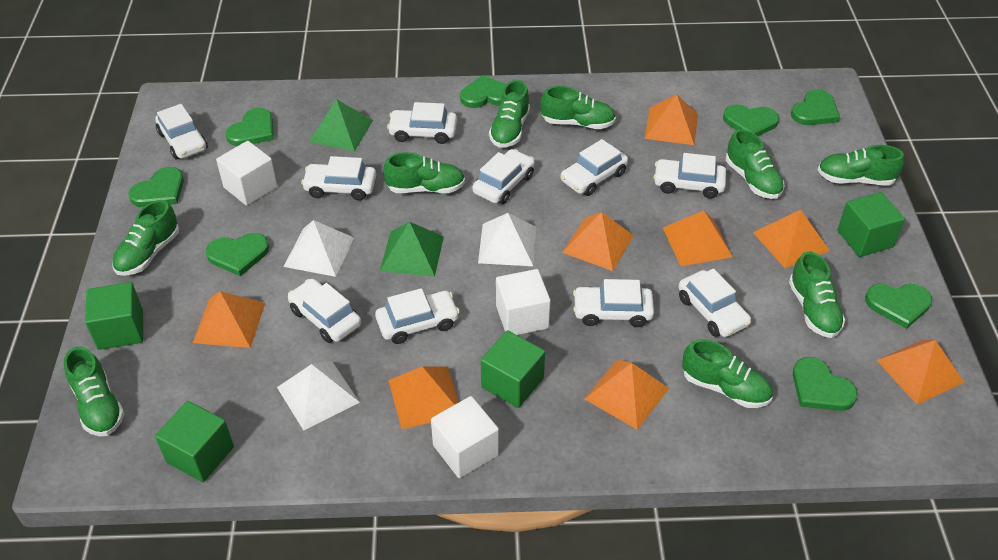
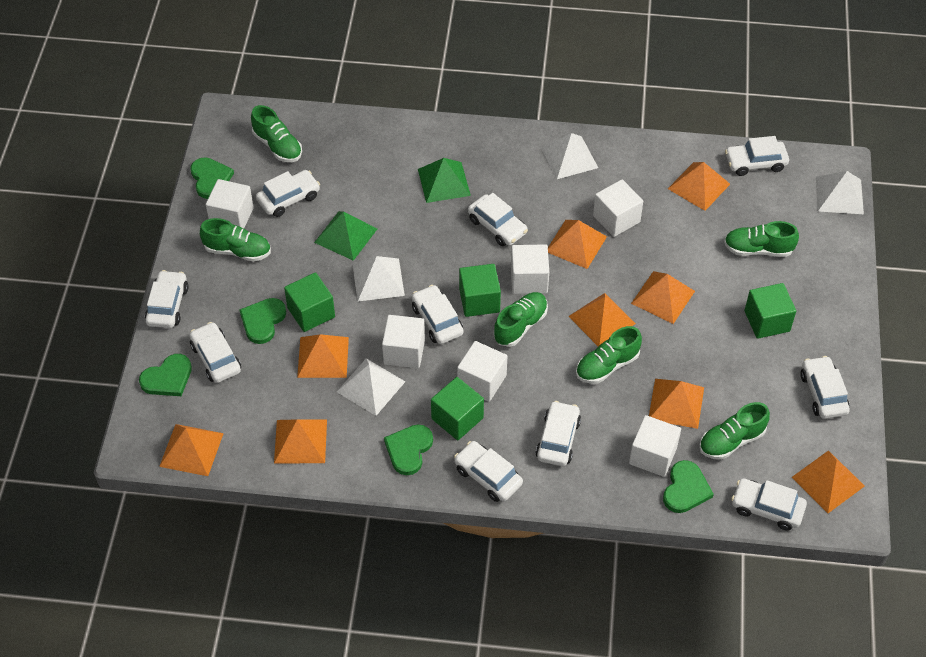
green heart: [128,167,184,207] [206,233,269,276] [226,108,274,146] [460,75,507,108] [723,104,779,136] [791,89,840,125] [793,357,858,411] [865,284,932,329] = 8 -> [139,354,192,396] [191,157,234,199] [239,298,286,344] [384,424,433,475] [663,460,714,513] = 5
green shoe: [64,346,124,436] [112,200,179,276] [383,152,465,193] [489,80,530,148] [540,86,616,129] [682,339,773,408] [726,129,784,199] [789,251,845,338] [817,145,904,186] = 9 -> [200,218,271,262] [251,105,302,162] [494,292,548,347] [576,326,642,384] [699,402,770,460] [724,221,799,257] = 6
orange pyramid: [193,291,265,348] [388,366,459,429] [562,212,634,271] [585,359,669,430] [645,94,698,145] [663,210,733,266] [753,210,830,268] [877,339,965,404] = 8 -> [159,424,224,476] [274,419,327,464] [297,334,349,378] [548,220,607,269] [568,293,636,347] [631,271,695,324] [649,379,704,429] [668,162,730,211] [792,450,865,513] = 9
white cube: [216,141,277,206] [431,396,499,478] [496,269,551,335] = 3 -> [206,179,254,228] [382,315,425,368] [457,341,507,402] [511,244,549,294] [593,179,643,237] [629,415,681,477] = 6
white pyramid: [277,361,360,431] [283,220,354,277] [478,213,536,266] = 3 -> [337,358,405,416] [352,256,405,301] [541,133,598,179] [816,171,864,214] = 4

